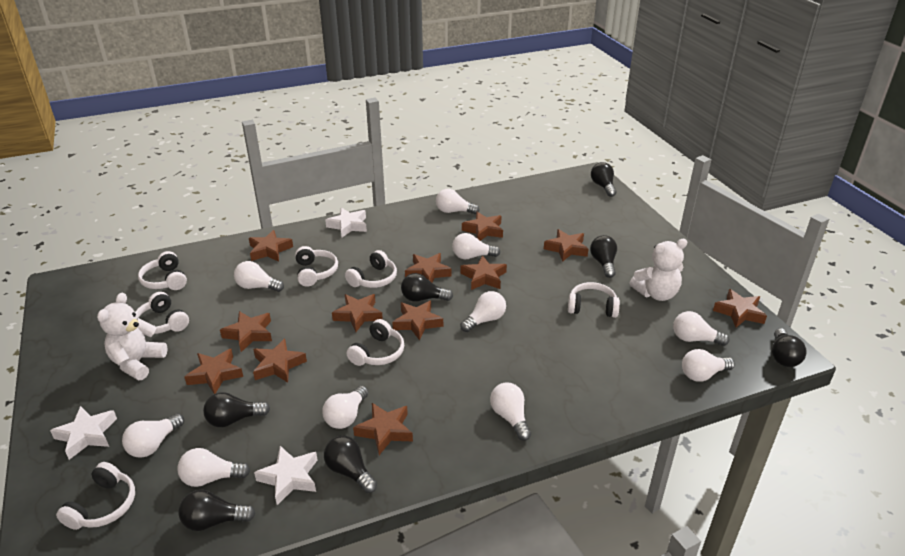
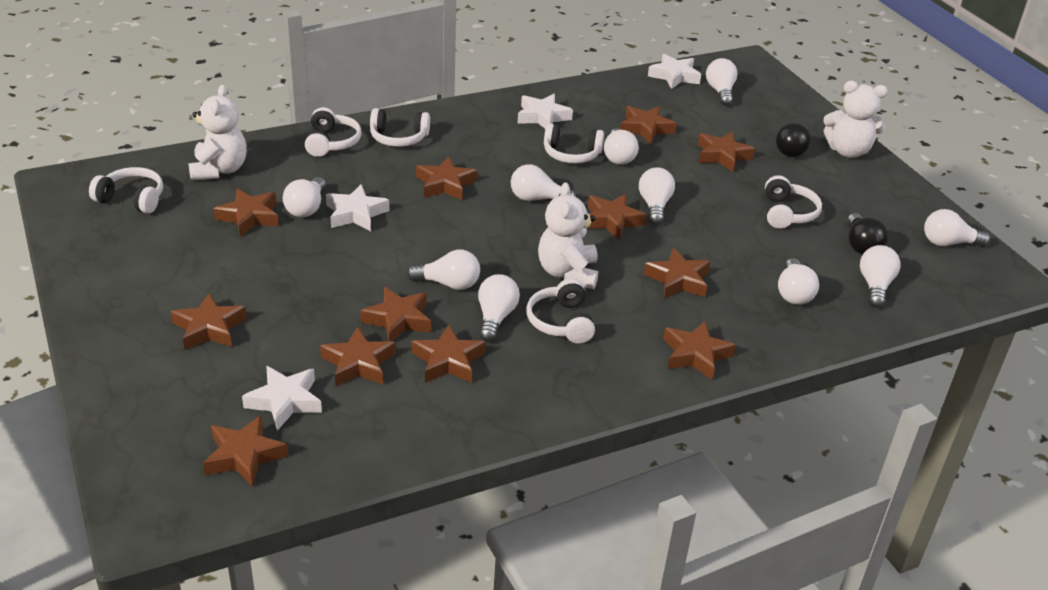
black light bulb: [178,490,255,531] [203,392,270,427] [324,435,377,493] [401,273,453,302] [590,235,617,278] [591,162,616,197] [772,328,807,367] = 7 -> [776,123,811,157] [847,213,888,255] = 2
white headphones: [56,462,135,530] [135,292,189,334] [138,251,187,290] [295,246,338,287] [345,250,397,288] [347,319,404,366] [568,282,620,318] = 7 -> [89,167,163,214] [305,107,362,157] [370,108,430,147] [527,278,595,344] [544,123,604,164] [765,175,822,229] = 6
white star: [50,406,117,460] [254,446,318,505] [325,208,367,237] = 3 -> [242,366,322,431] [326,184,389,231] [518,94,573,129] [648,54,701,89] = 4
white teddy bear: [97,293,167,380] [630,239,687,301] = 2 -> [188,85,247,181] [538,182,598,289] [823,81,888,158] = 3

